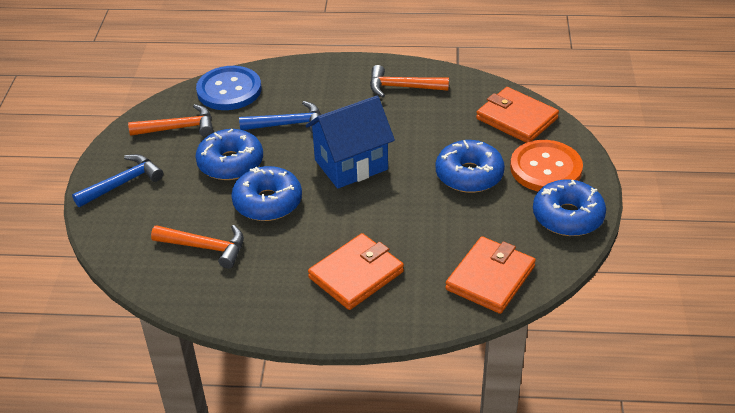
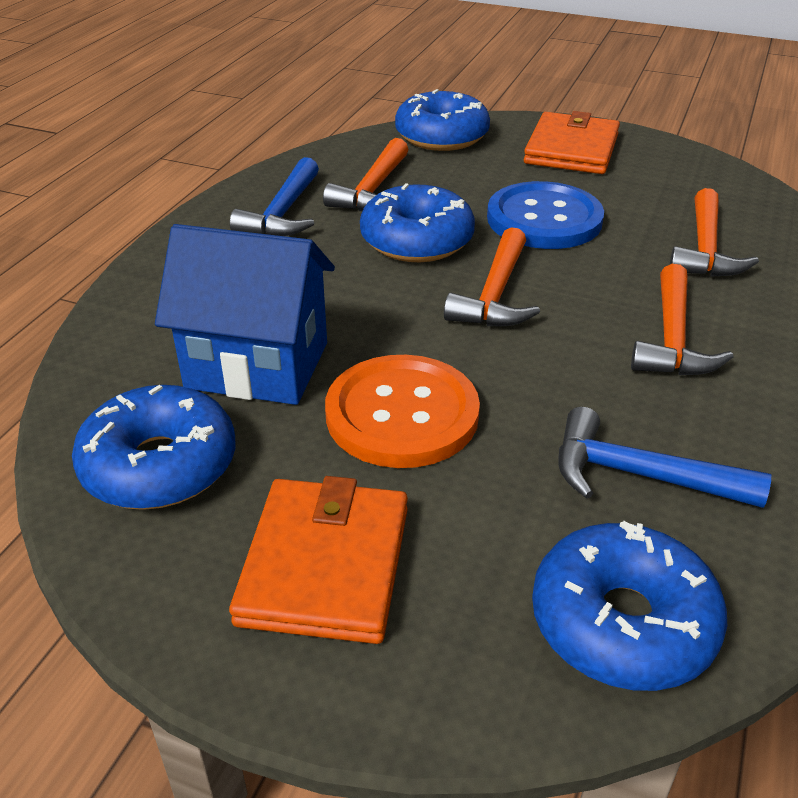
orange hammer: [128,104,213,137] [151,225,244,269] [370,65,449,97] = 3 -> [323,138,409,211] [444,227,540,326] [631,264,734,375] [670,188,759,277] = 4
orange wallet: [308,233,404,310] [445,236,536,314] [476,87,559,143] = 3 -> [229,476,408,644] [524,111,620,174] = 2

